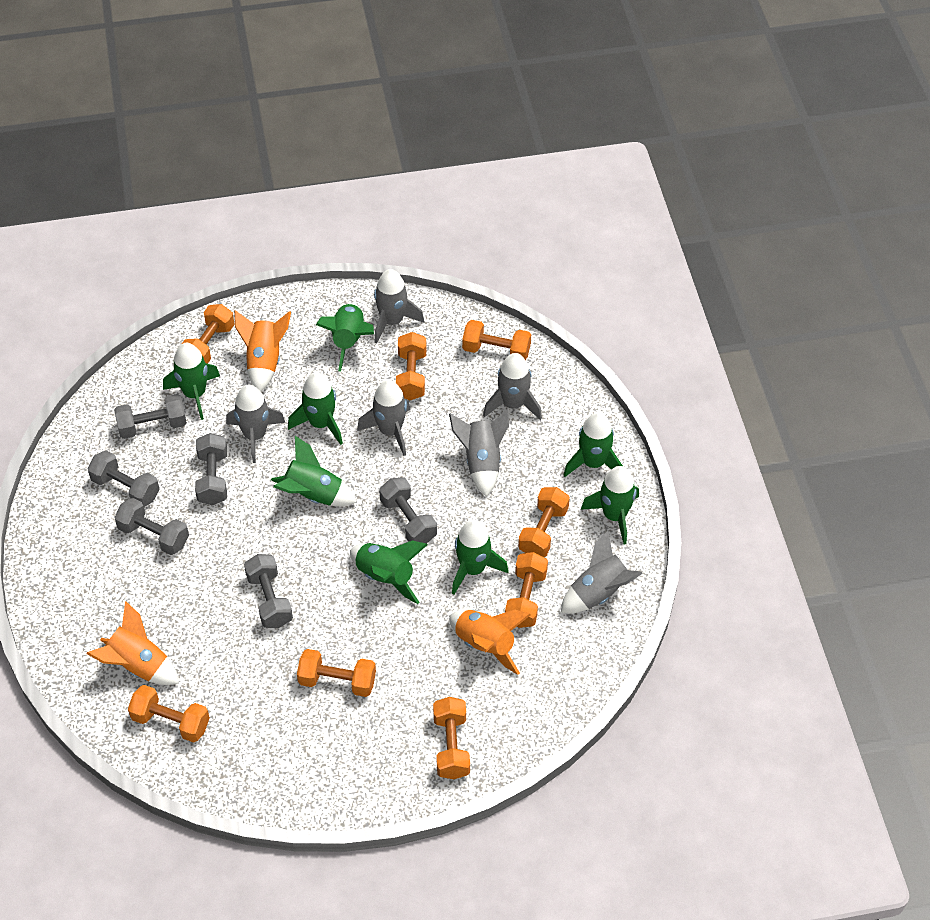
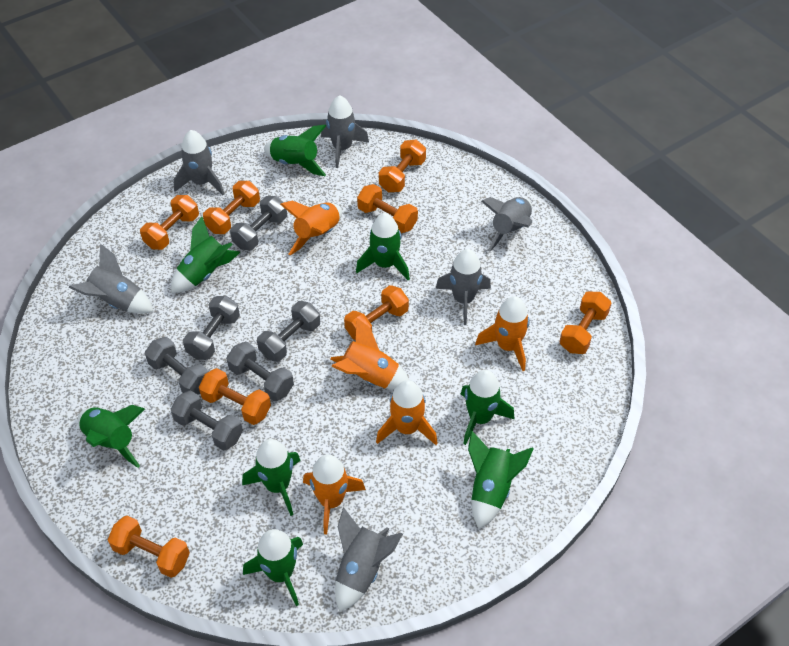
orange rocket: [86,602,179,685] [234,310,291,392] [449,610,531,675] = 3 -> [280,201,342,255] [303,454,366,535] [331,318,409,390] [376,380,438,445] [475,296,530,371] = 5

